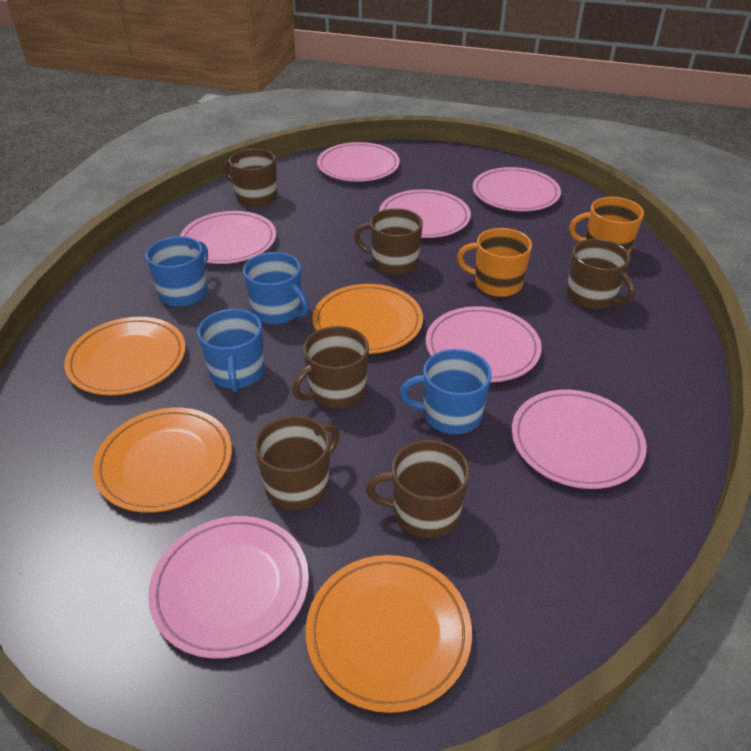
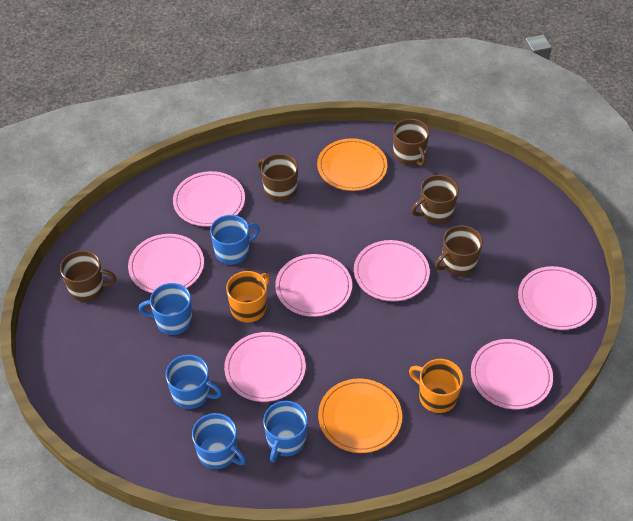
blue mug: [146,236,208,307] [197,309,265,392] [243,252,309,324] [400,349,492,434] = 4 -> [139,283,192,335] [166,355,222,409] [192,413,246,469] [210,215,260,264] [263,401,308,463] = 5
brown mug: [224,148,277,207] [254,415,340,510] [292,326,369,408] [354,208,423,275] [366,440,470,538] [567,239,635,309] = 6 -> [60,250,116,301] [257,154,298,201] [393,119,430,166] [411,175,459,223] [435,225,483,275] = 5
orange plate: [64,317,186,395] [93,408,232,513] [306,555,472,713] [312,284,423,354] = 4 -> [317,138,387,191] [318,379,402,453] = 2

